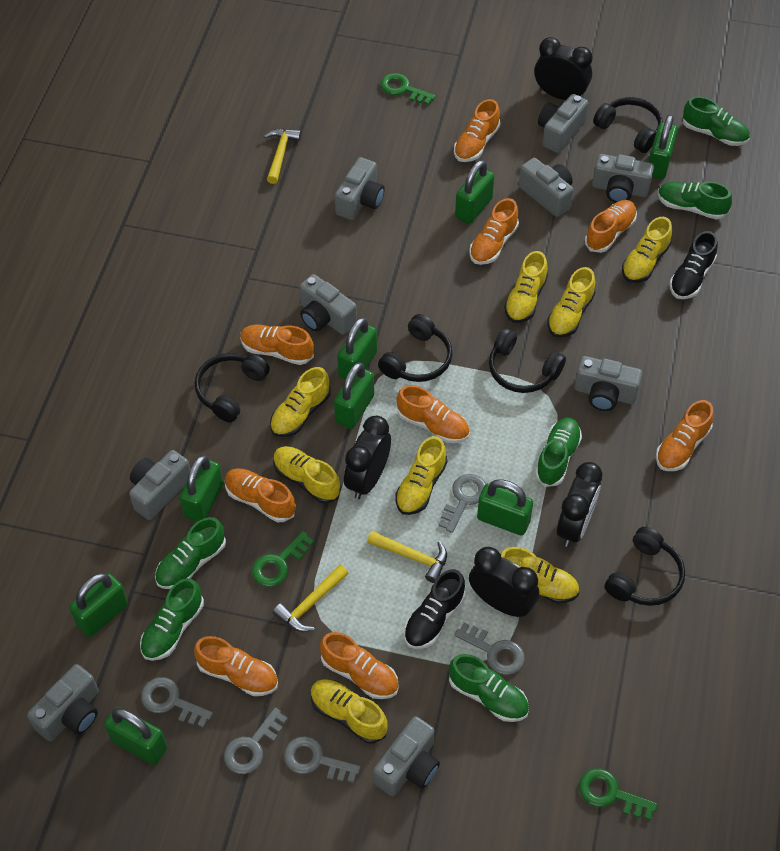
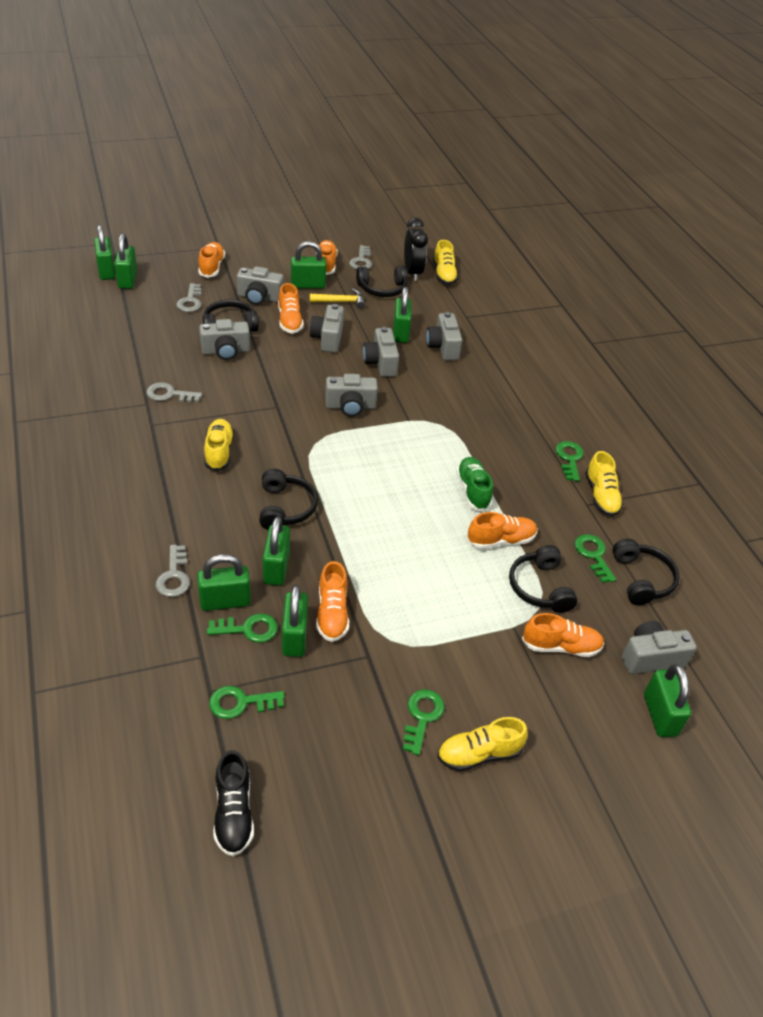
black clock: [344,415,391,499] [469,547,539,617] [535,37,593,100] [557,462,602,547] = 4 -> [404,217,428,281] = 1
black shoe: [404,569,466,649] [670,231,718,299] = 2 -> [214,750,254,856] = 1
green key: [252,531,314,587] [381,73,436,105] [579,769,658,820] = 3 -> [207,614,278,643] [209,686,285,719] [403,689,445,755] [556,441,584,481] [575,534,616,583] = 5
green shoe: [140,578,204,661] [155,517,226,589] [449,654,529,722] [535,417,582,487] [658,181,732,220] [682,96,750,146] = 6 -> [456,457,493,512] = 1
grey camera: [27,664,99,742] [129,450,190,520] [300,274,357,335] [335,157,385,220] [373,716,440,796] [519,158,573,217] [538,94,588,153] [574,356,642,411] [592,154,654,203] = 9 -> [199,319,250,360] [237,266,284,305] [310,304,344,353] [325,374,378,417] [363,327,399,377] [426,312,462,360] [622,621,697,674] = 7
grey key: [141,677,213,728] [224,708,288,774] [284,736,361,783] [439,474,486,533] [455,622,525,675] = 5 -> [146,382,202,402] [156,545,190,597] [176,283,201,312] [349,245,372,270] = 4
orange shoe: [194,636,278,696] [225,469,296,522] [240,325,314,365] [320,632,399,699] [397,385,470,443] [454,99,500,162] [469,198,519,265] [585,200,637,253] [656,400,714,471] = 9 -> [198,242,225,278] [278,283,304,334] [316,240,338,275] [316,561,349,642] [467,512,537,549] [522,613,604,657] = 6
yellow hammer: [264,129,301,184] [273,565,349,632] [367,531,447,583] = 3 -> [310,289,365,309] = 1
yellow shoe: [270,367,331,437] [273,446,341,504] [311,679,388,743] [396,436,448,515] [500,547,579,604] [504,251,548,323] [547,267,596,338] [622,217,672,283] = 8 -> [204,419,234,471] [433,240,458,285] [437,717,528,771] [585,451,623,517] = 4

